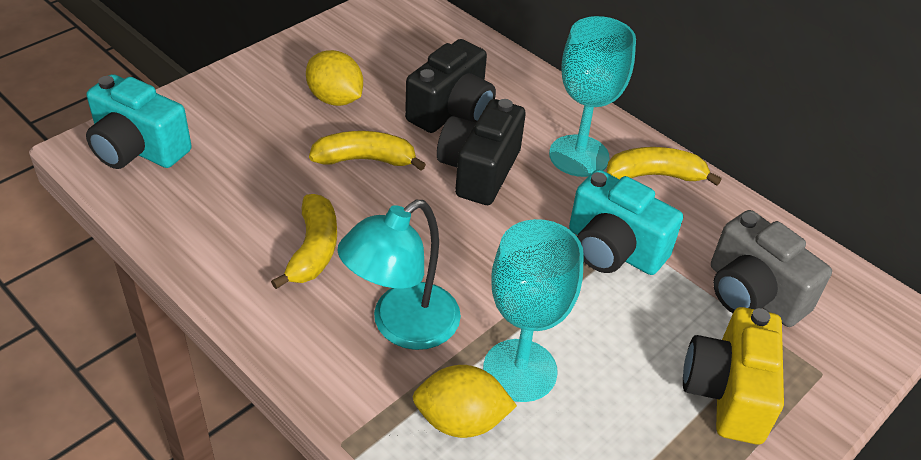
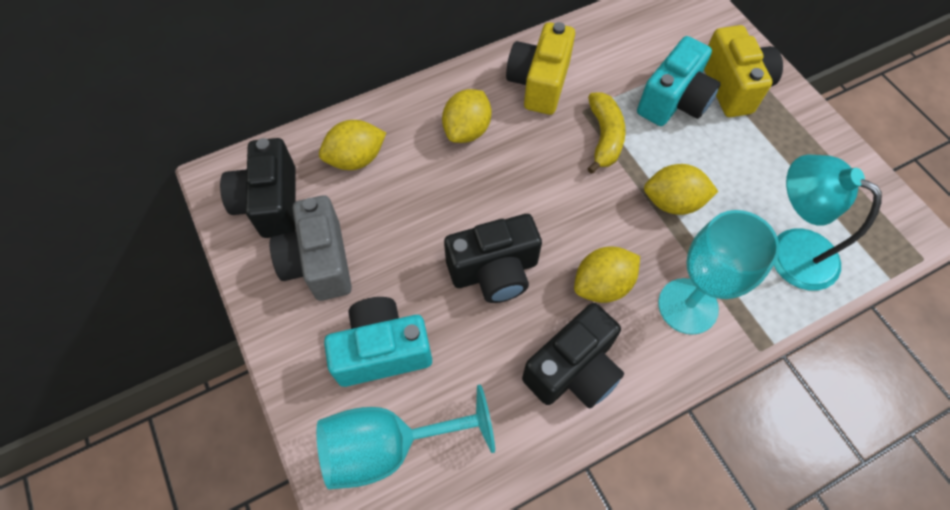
black camera: [405,39,496,133] [437,99,526,205] = 2 -> [220,138,296,238] [444,214,542,303] [522,303,624,409] = 3
yellow banana: [271,194,337,289] [309,131,426,171] [607,147,722,186] = 3 -> [587,92,626,174] = 1
yellow camera: [683,307,784,445] = 1 -> [506,22,575,115] [704,25,783,117] = 2
yellow lemon: [306,50,363,106] [413,365,517,438] = 2 -> [319,120,386,170] [442,89,491,143] [574,247,640,303] [644,164,718,215] = 4

